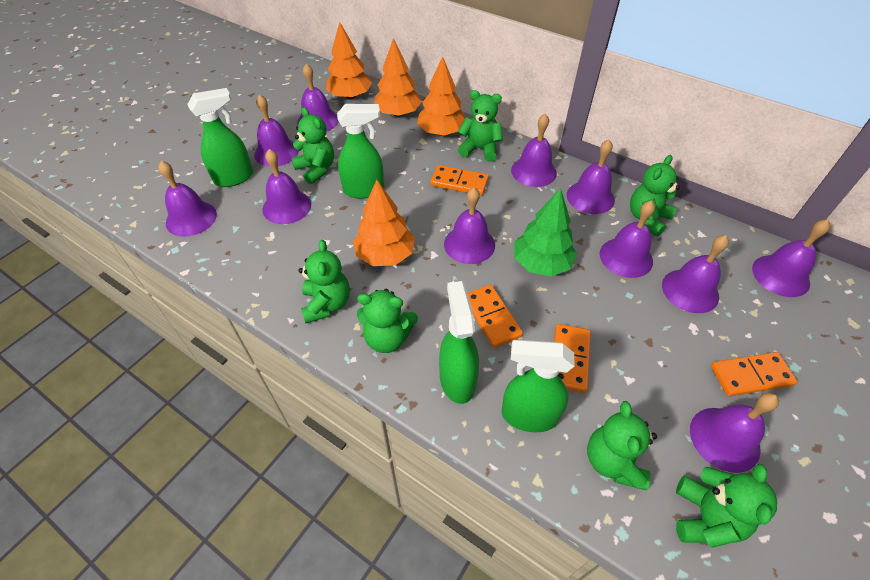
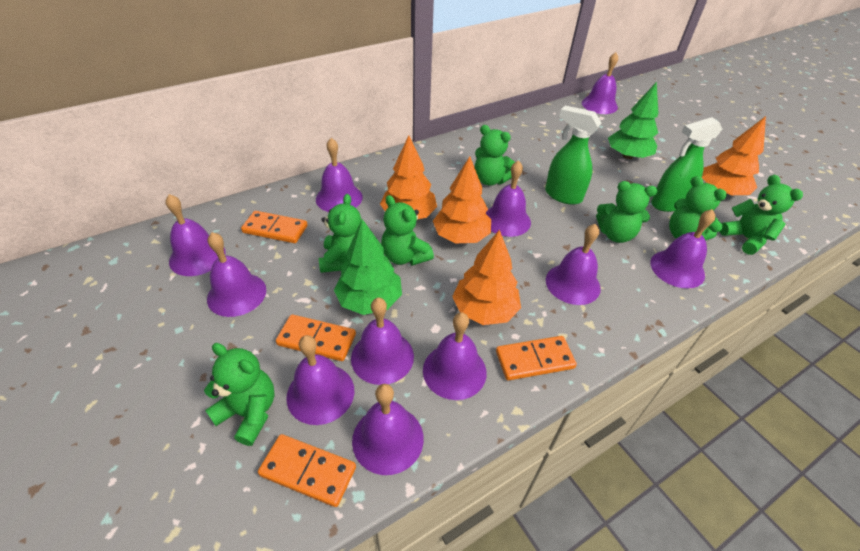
green spray bottle: [187,88,253,187] [337,104,384,199] [439,281,479,404] [501,340,574,432] = 4 -> [545,105,601,205] [651,117,722,212] = 2
green tree: [514,188,577,277] = 1 -> [334,219,402,315] [608,82,658,159] = 2

